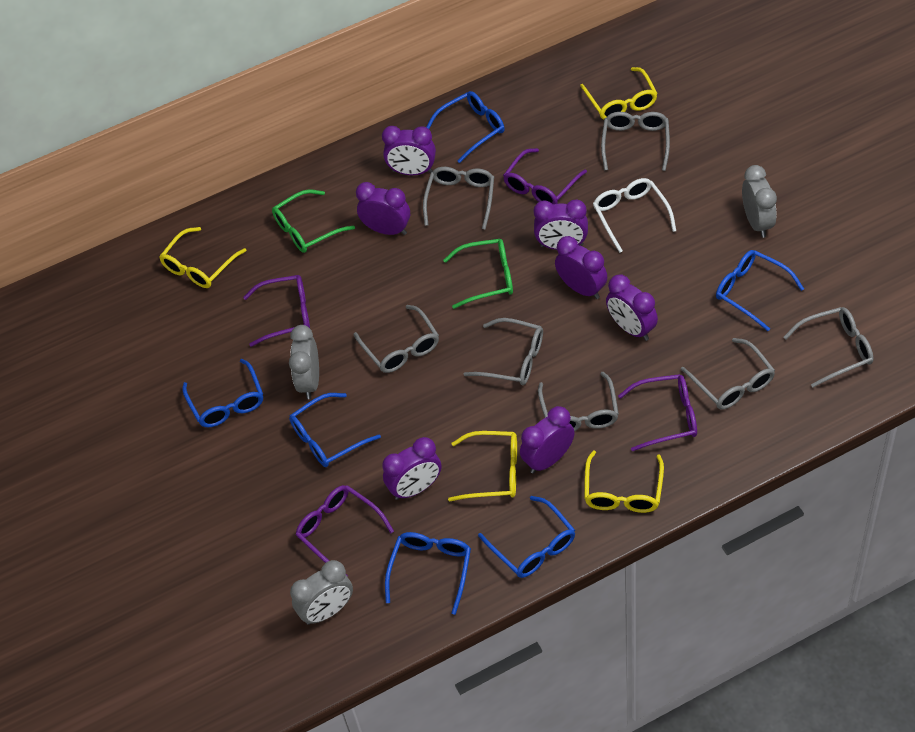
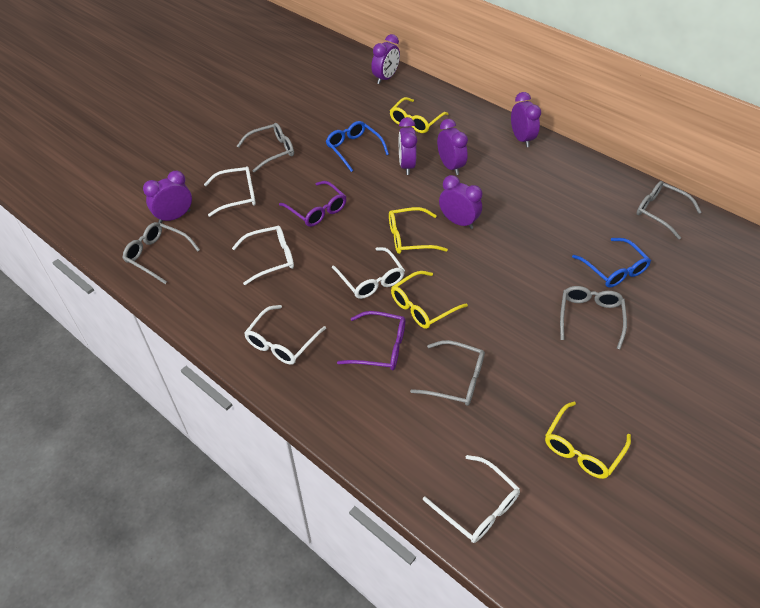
blue glasses: [182,359,263,427] [289,393,381,467] [385,532,471,615] [426,91,505,163] [478,496,575,578] [716,250,804,331] = 6 -> [326,121,389,172] [572,238,651,288] = 2
green glasses: [272,189,355,253] [443,239,513,309] = 2 -> none = 0
grey clock: [289,325,319,399] [290,560,353,625] [742,165,777,238] = 3 -> none = 0
grey glasses: [354,305,439,373] [423,167,494,230] [464,318,543,385] [538,372,619,432] [601,112,670,171] [681,338,775,409] [784,307,873,387] = 7 -> [123,222,200,284] [237,123,294,173] [410,340,485,406] [560,286,627,349] [636,181,701,239] = 5
purple clock: [356,182,410,235] [382,126,436,175] [382,437,441,500] [520,406,575,474] [534,200,588,250] [555,236,607,299] [606,275,658,341] = 7 -> [143,171,192,223] [371,34,400,84] [399,117,417,175] [437,119,468,175] [439,175,482,229] [511,92,541,147] = 6
purple glasses: [243,275,310,347] [296,485,394,576] [503,148,587,204] [618,374,697,451] = 4 -> [279,181,347,227] [337,311,405,370] = 2
white glasses: [593,178,676,253] = 1 -> [204,166,256,217] [232,226,294,285] [244,305,326,365] [332,247,405,299] [423,455,520,543] = 5

